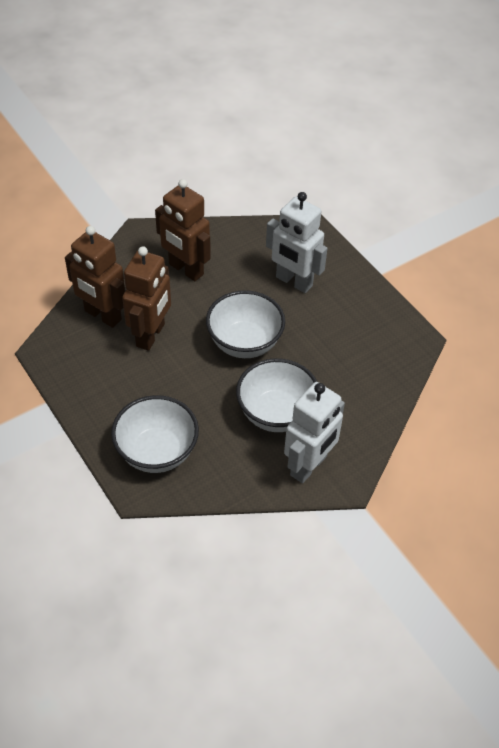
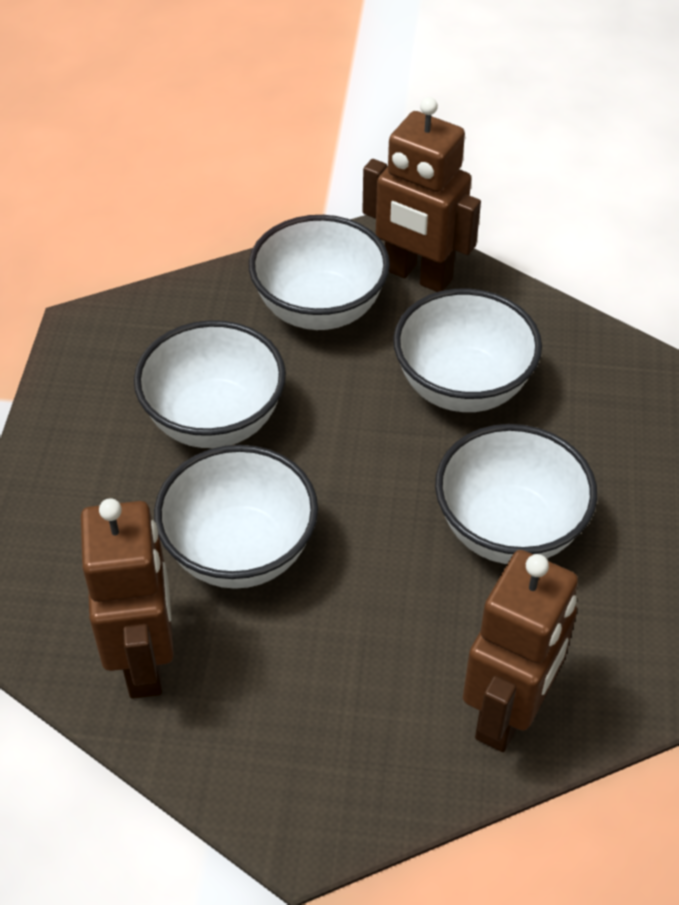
white bowl: [111,395,199,473] [206,290,285,358] [236,358,317,432] = 3 -> [134,320,286,448] [154,445,318,589] [249,215,390,330] [393,289,542,412] [435,424,597,564] = 5
white robot: [266,192,328,293] [284,382,345,483] = 2 -> none = 0

